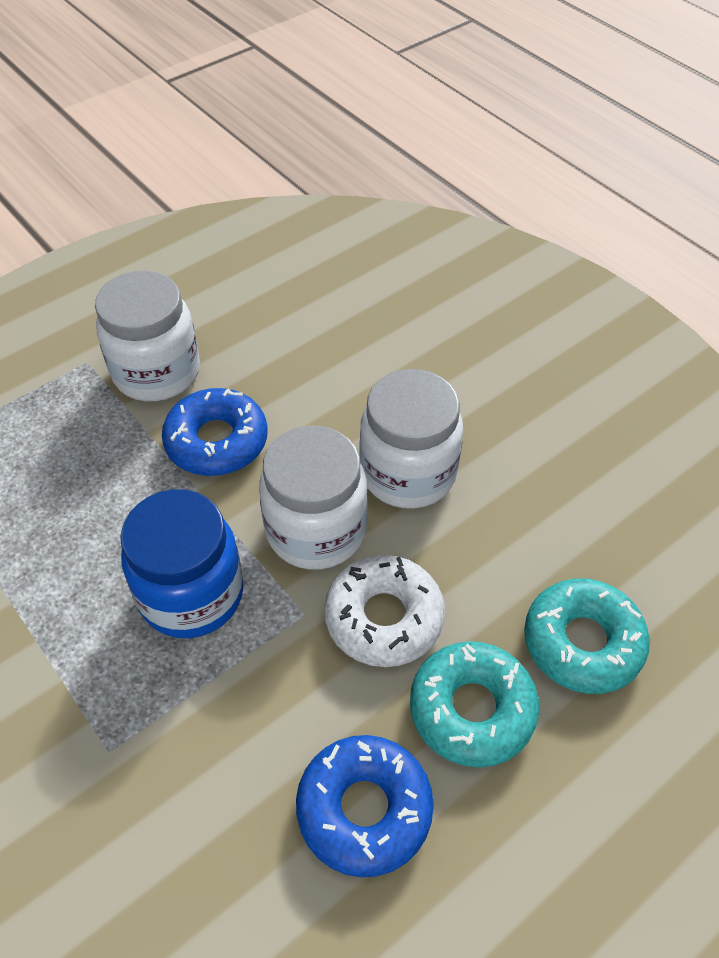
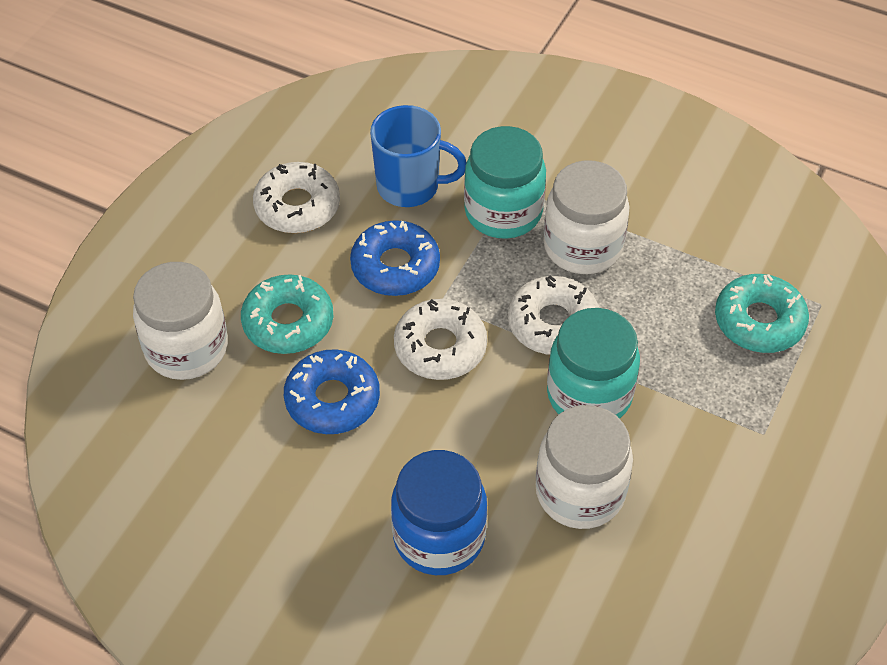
blue mug: none = 0 -> [370,105,467,207] = 1
turquoise jar: none = 0 -> [464,126,546,239] [547,308,640,419] = 2
white donut: [324,555,445,667] = 1 -> [253,162,340,233] [394,299,487,380] [508,275,599,355] = 3

